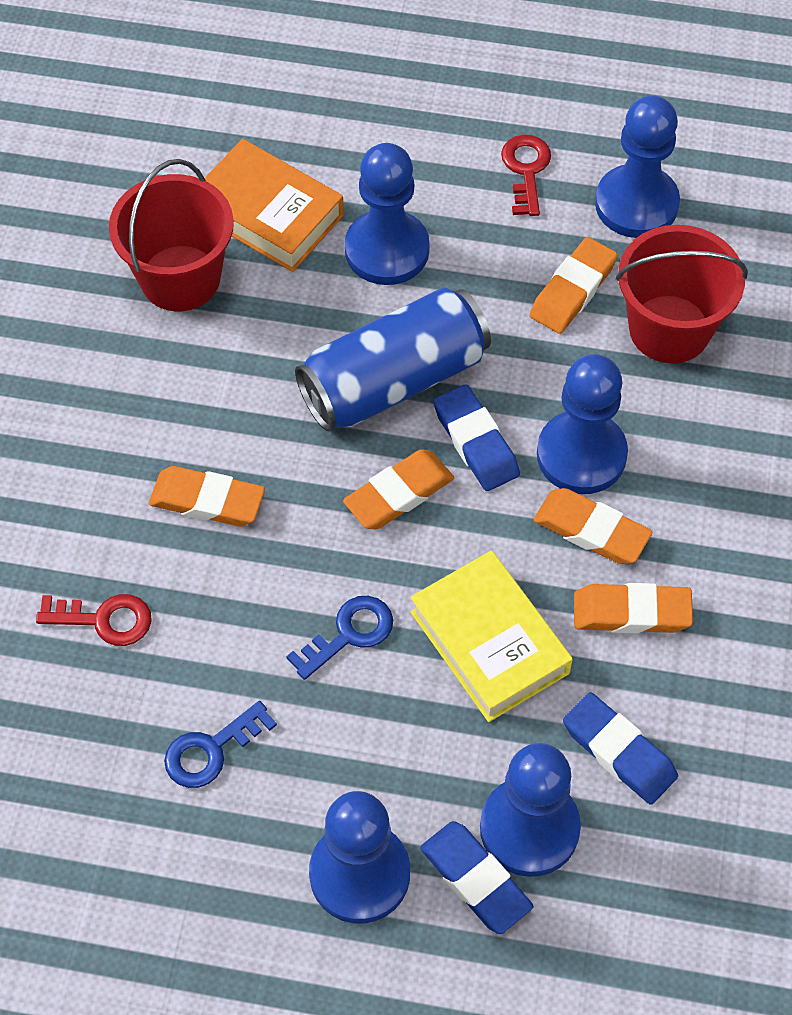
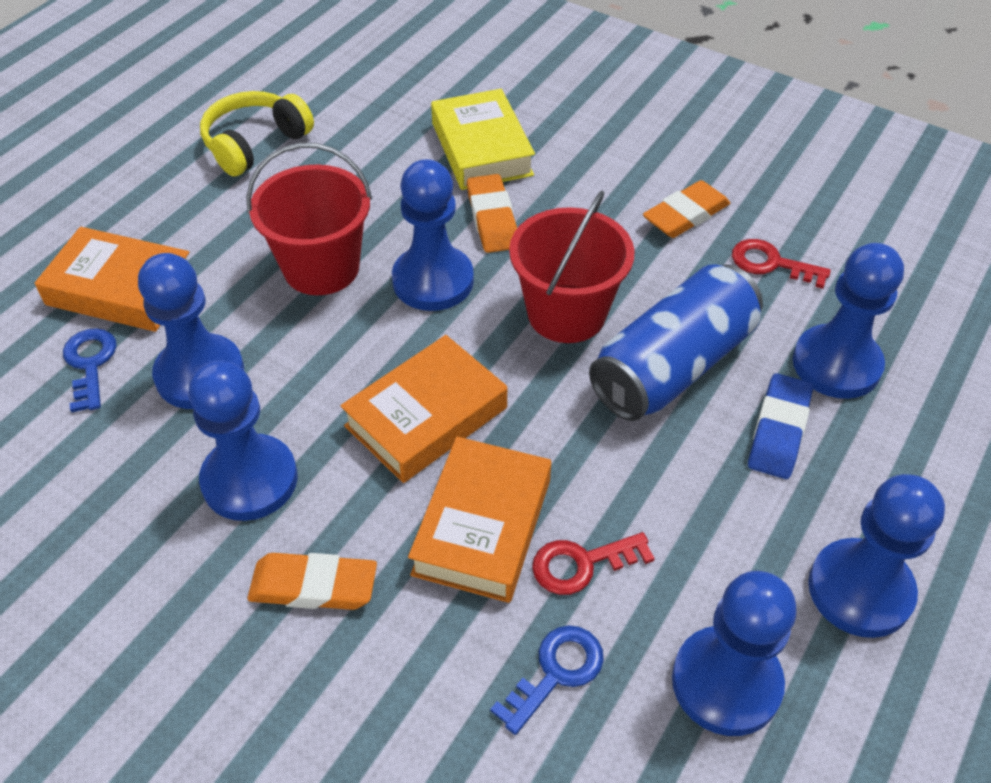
blue eraser: [420,821,534,934] [433,384,520,491] [563,692,678,805] = 3 -> [748,373,813,479] = 1
blue pawn: [309,791,410,924] [345,143,430,285] [480,743,581,877] [537,354,628,494] [595,95,680,238] = 5 -> [138,253,244,409] [188,360,298,521] [392,159,474,311] [672,571,796,736] [793,243,904,399] [808,474,945,638] = 6
orange book: [205,139,344,272] = 1 -> [35,227,189,332] [340,335,507,483] [408,437,551,603] = 3
orange eraser: [149,466,265,526] [343,449,454,529] [529,237,618,334] [534,488,652,564] [574,583,693,633] = 5 -> [247,553,377,610] [467,174,517,253] [643,180,730,238] = 3
yellow headphones: none = 0 -> [200,91,314,176] = 1

